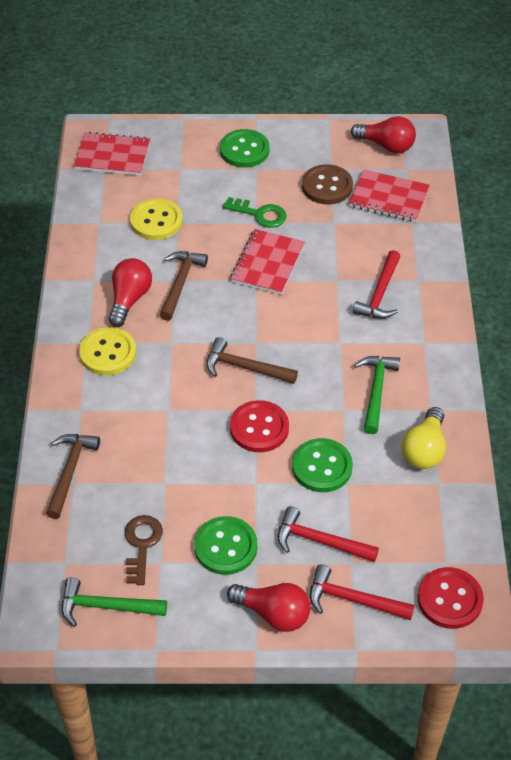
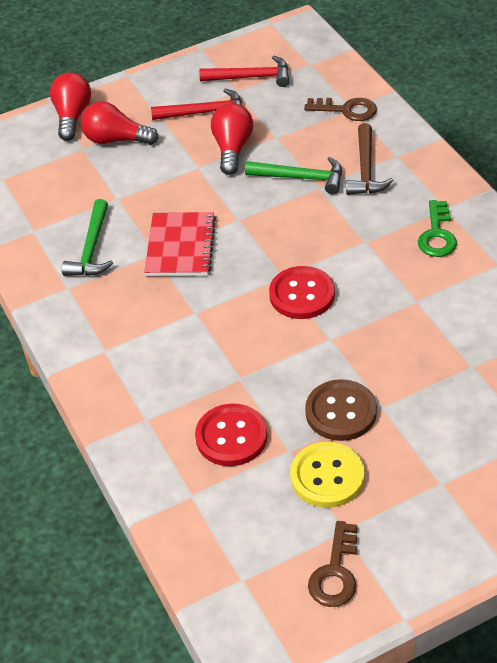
brown hammer: [46,434,100,519] [159,251,208,321] [206,337,298,384] = 3 -> [346,123,394,195] = 1
brown key: [125,515,163,585] = 1 -> [304,98,377,121] [308,521,358,607] = 2
green button: [194,516,257,575] [220,129,269,168] [292,438,353,492] = 3 -> none = 0
red hammer: [278,506,379,562] [310,564,415,620] [353,250,401,319] = 3 -> [151,89,242,120] [199,55,289,87] = 2
red notebook: [74,132,150,176] [231,229,305,295] [349,169,430,222] = 3 -> [144,212,216,276] = 1
yellow button: [79,327,136,375] [130,198,182,240] = 2 -> [290,442,365,508] = 1
yellow light bulb: [402,407,446,469] = 1 -> none = 0

